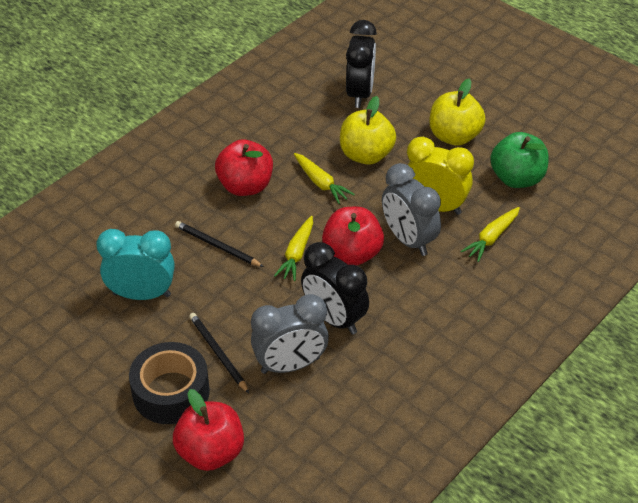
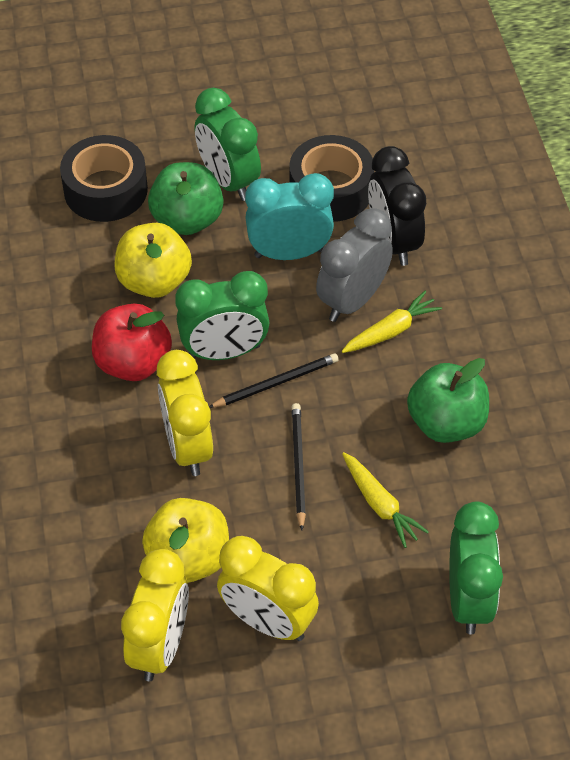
black clock: [301,242,369,335] [346,20,377,108] = 2 -> [368,146,426,266] = 1
black tape: [129,342,210,424] = 1 -> [60,135,148,222] [289,135,374,222] = 2
green apple: [490,132,549,188] = 1 -> [148,162,224,235] [407,358,489,443] = 2
green clock: none = 0 -> [175,271,270,360] [195,88,261,201] [449,501,503,635] = 3
grey clock: [251,294,329,374] [382,163,441,256] = 2 -> [316,208,393,322] = 1
red apple: [173,389,244,471] [215,140,273,196] [322,207,384,266] = 3 -> [92,304,172,381] = 1
yellow carrot: [274,216,313,281] [294,153,355,204] [460,207,520,262] = 3 -> [342,291,442,353] [342,452,429,548] = 2
yellow clock: [407,137,474,215] = 1 -> [121,549,189,681] [157,350,213,476] [217,536,319,641] = 3

